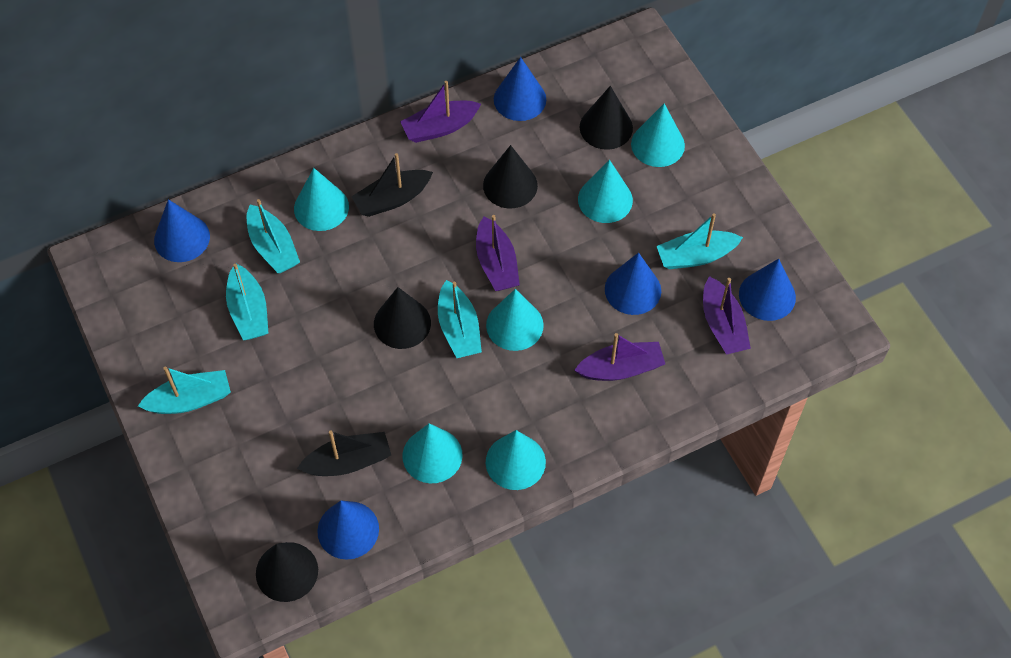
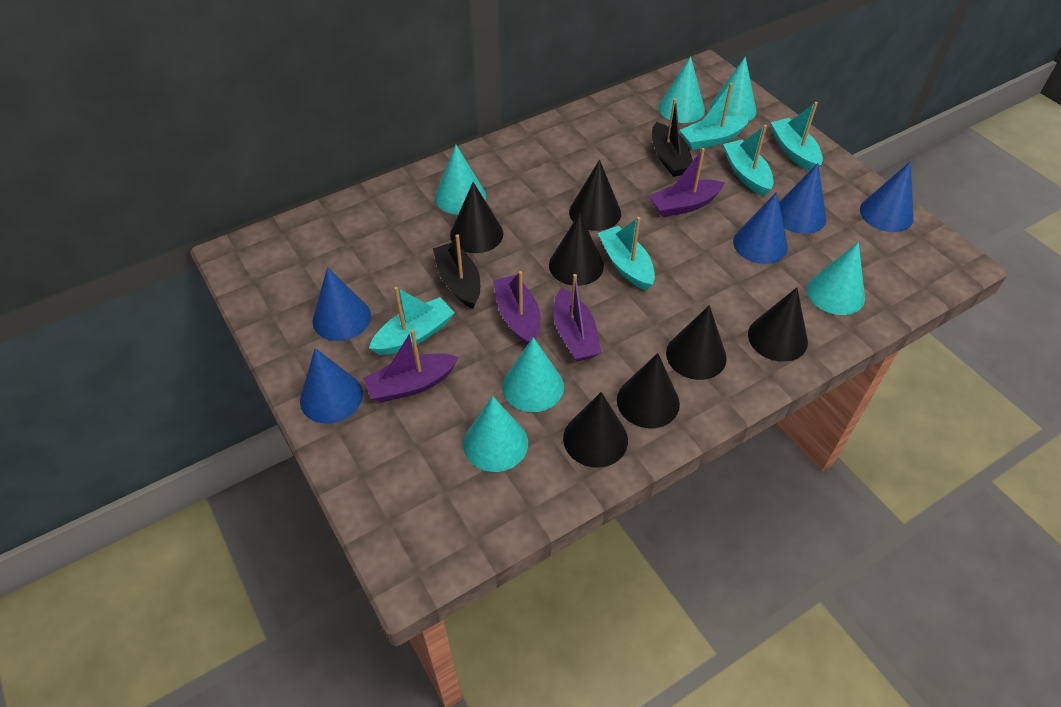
black cone: [256,542,318,602] [374,287,431,349] [483,145,538,208] [580,86,633,150] = 4 -> [450,182,503,253] [549,213,604,286] [563,392,628,468] [569,160,621,231] [617,353,680,428] [666,305,727,380] [748,288,808,362] = 7

